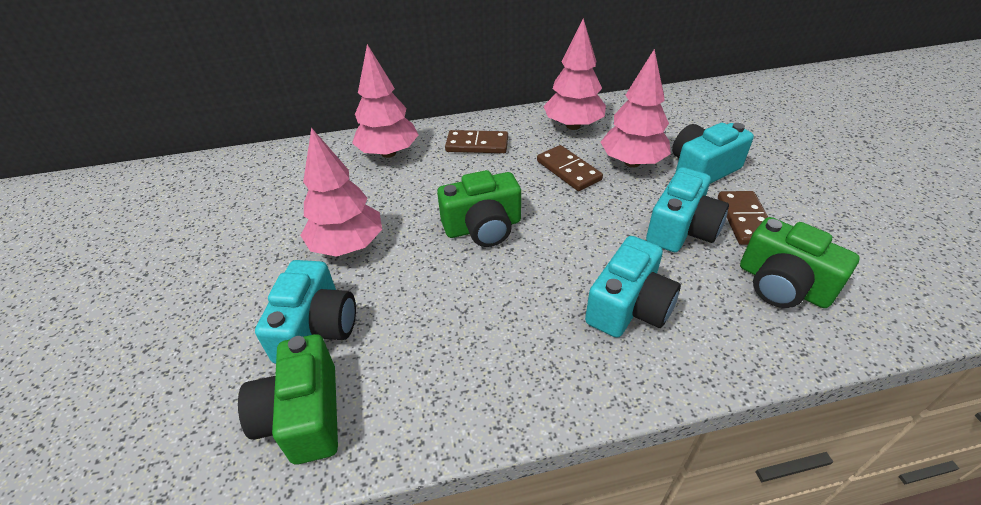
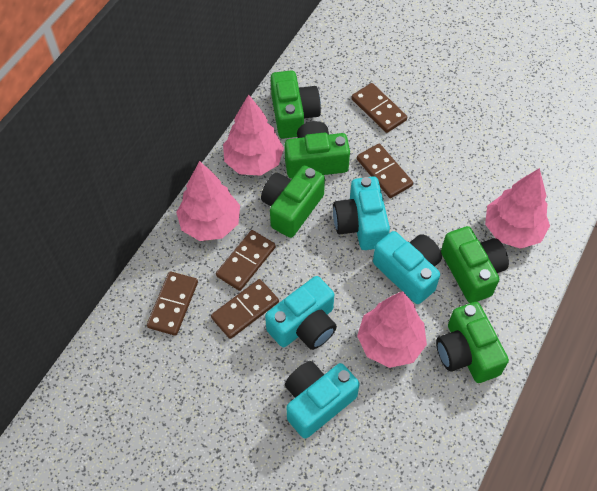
brown domino: [445,130,508,153] [537,145,603,191] [718,191,768,245] = 3 -> [147,271,198,336] [211,279,279,339] [216,230,276,291] [351,83,407,133] [357,144,413,198] = 5
green camera: [238,334,338,464] [437,170,521,247] [740,217,860,308] = 3 -> [261,165,325,238] [271,70,321,139] [285,121,350,179] [436,302,509,383] [441,226,509,303] = 5

